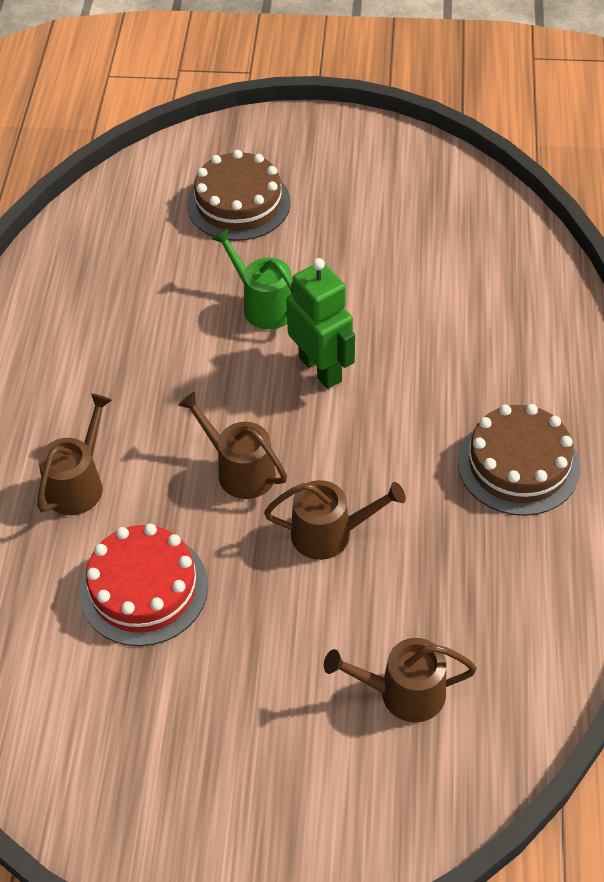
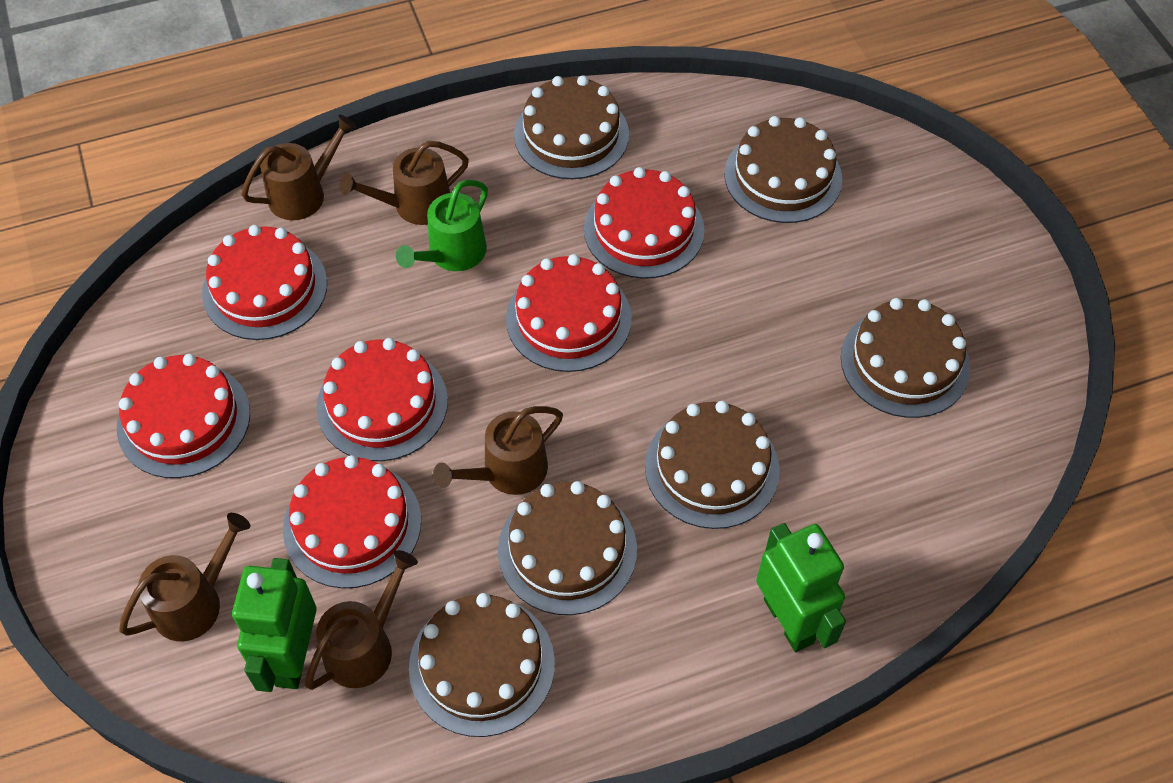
brown cake: [187,150,291,241] [458,404,580,516] = 2 -> [409,593,555,737] [498,481,637,615] [514,75,629,179] [645,401,780,529] [724,116,842,223] [841,298,970,418] = 6
brown watering can: [37,394,112,515] [178,392,287,499] [264,480,406,560] [324,638,477,722] = 4 -> [119,513,251,641] [241,114,357,220] [305,550,418,690] [340,141,469,225] [433,406,563,495] = 5
green robot: [286,258,355,389] = 1 -> [232,558,317,692] [756,523,846,652] = 2
red cake: [79,524,208,646] = 1 -> [117,354,250,478] [202,225,327,340] [283,455,421,589] [316,338,448,461] [506,254,632,372] [584,167,705,279] = 6

